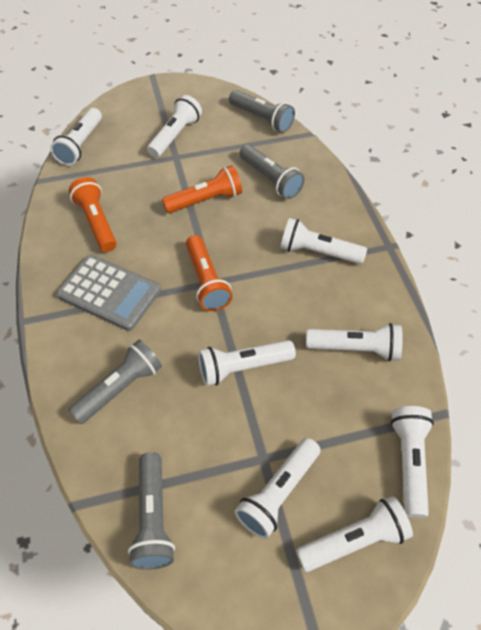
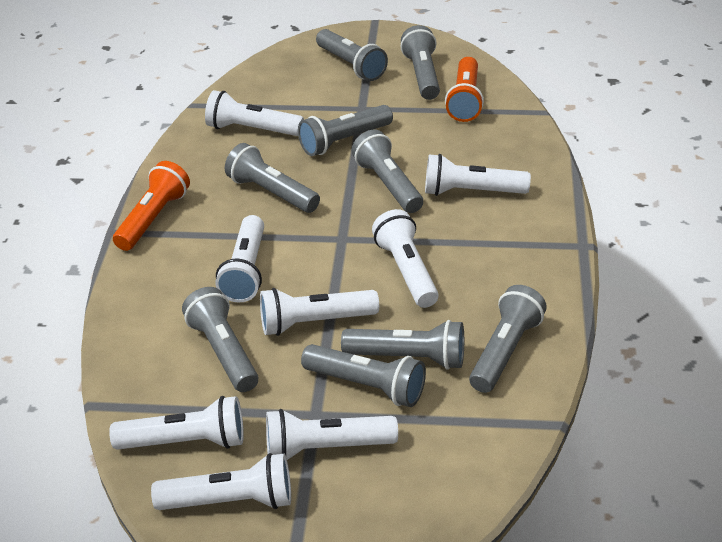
grey calculator: [56,255,161,331] = 1 -> none = 0
grey flashlight: [69,340,162,424] [128,452,175,570] [229,90,295,133] [240,144,305,199] = 4 -> [182,287,258,392] [225,143,320,213] [298,105,393,156] [301,344,426,407] [316,29,388,81] [341,320,464,370] [352,130,423,213] [400,25,440,100] [469,285,547,393] = 9
orange flashlight: [69,177,117,252] [162,165,242,213] [186,235,233,311] = 3 -> [113,161,190,251] [445,57,484,122] = 2

